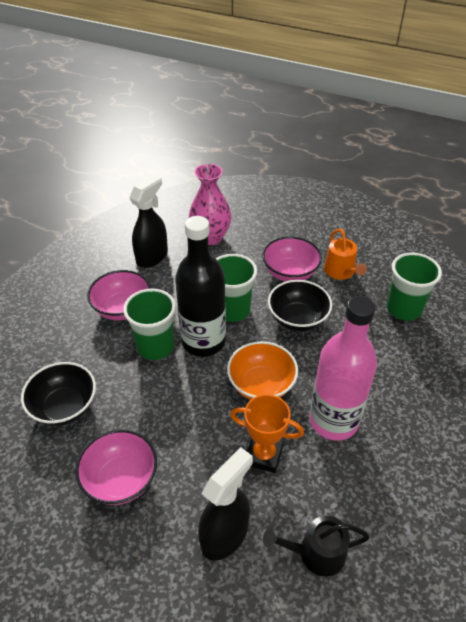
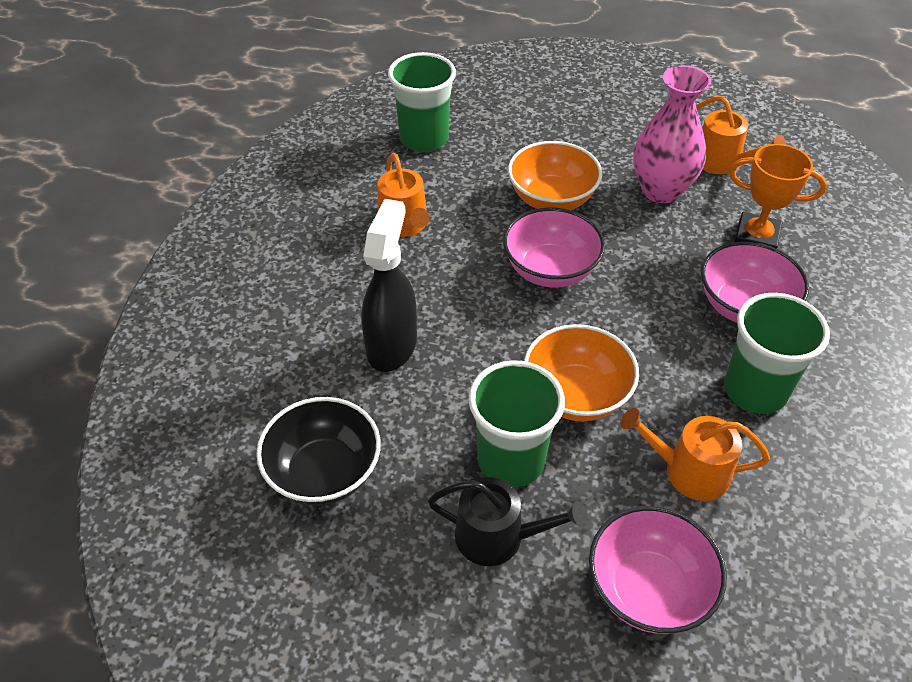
black bottle: [175,216,226,357] = 1 -> none = 0
black bowl: [21,362,96,426] [268,280,332,332] = 2 -> [256,397,381,505] = 1
black spray bottle: [129,175,168,268] [198,447,253,561] = 2 -> [361,199,417,372] = 1
orange bowl: [227,341,298,400] = 1 -> [508,141,602,210] [524,324,639,421] = 2
orange watering can: [324,229,367,280] = 1 -> [378,153,429,237] [620,408,770,501] [696,96,786,174] = 3
pink bottle: [310,296,377,441] = 1 -> none = 0

